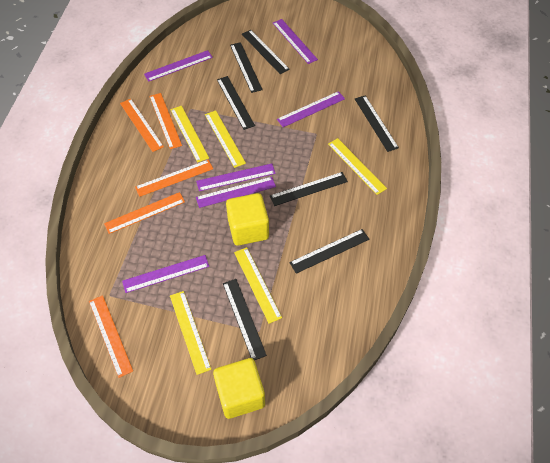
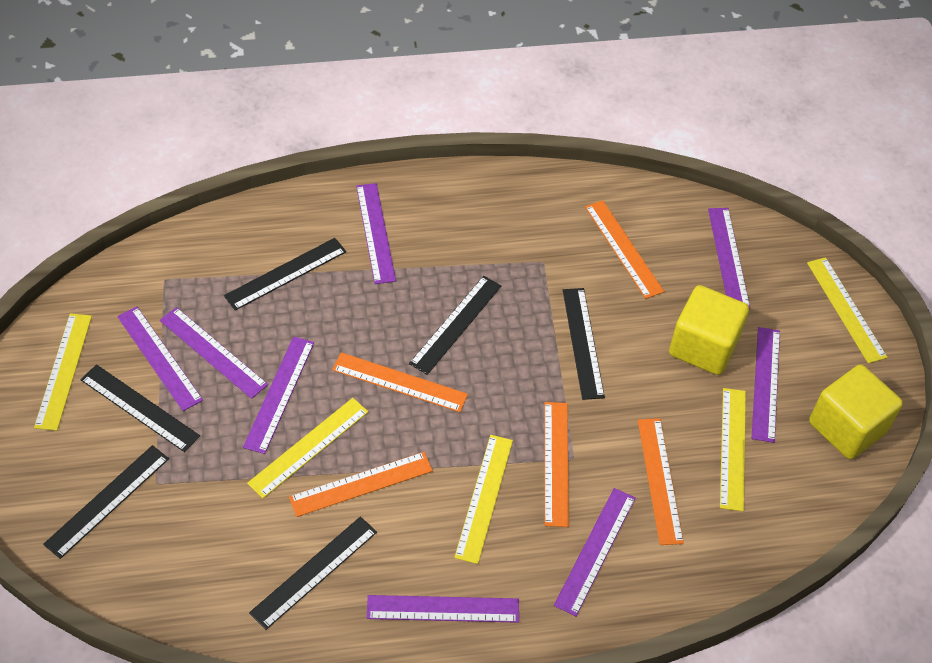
black ruler: [217,76,255,130] [223,279,267,360] [230,42,263,93] [242,30,290,74] [270,172,348,206] [289,229,369,274] [355,95,399,152] = 7 -> [43,445,169,559] [80,364,200,452] [224,238,346,311] [249,517,377,630] [409,276,501,375] [563,288,605,400] = 6
purple ruler: [122,255,209,293] [144,50,213,82] [196,163,276,191] [196,177,276,208] [273,19,318,64] [277,91,345,127] = 6 -> [117,306,203,411] [160,307,268,399] [243,336,314,454] [356,183,396,284] [366,595,519,623] [554,488,636,617] [708,208,750,309] [752,327,780,443] = 8

